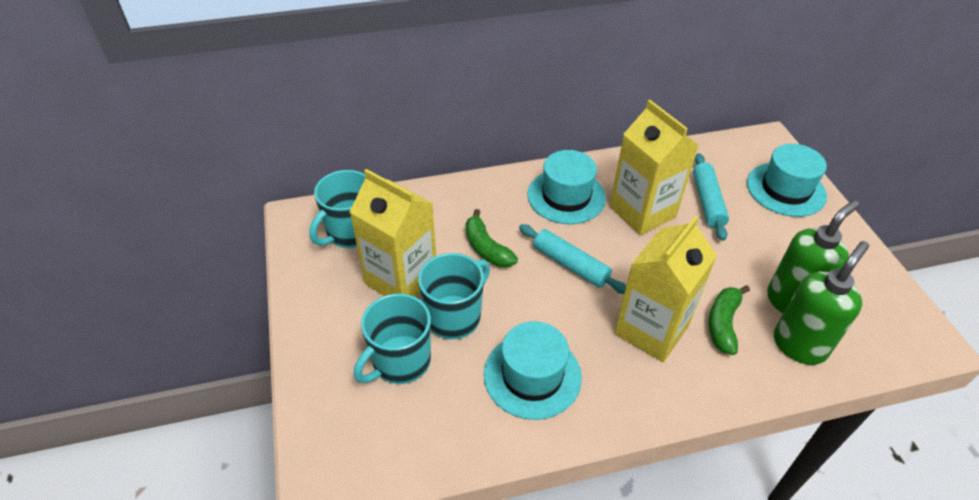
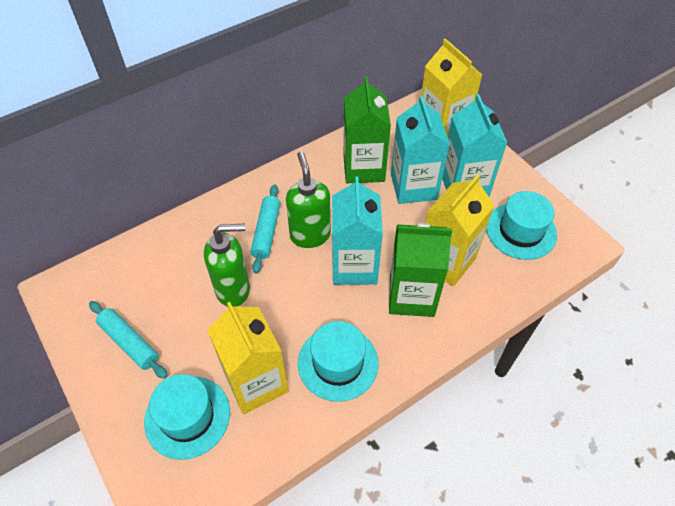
green banana: [466,209,518,267] [709,285,750,355] = 2 -> none = 0
green carton: none = 0 -> [343,77,391,183] [389,223,452,317] = 2
turquoise carton: none = 0 -> [332,177,383,285] [391,95,450,204] [442,94,507,197] = 3
turquoise mug: [309,170,365,248] [354,293,431,384] [418,253,490,339] = 3 -> none = 0

